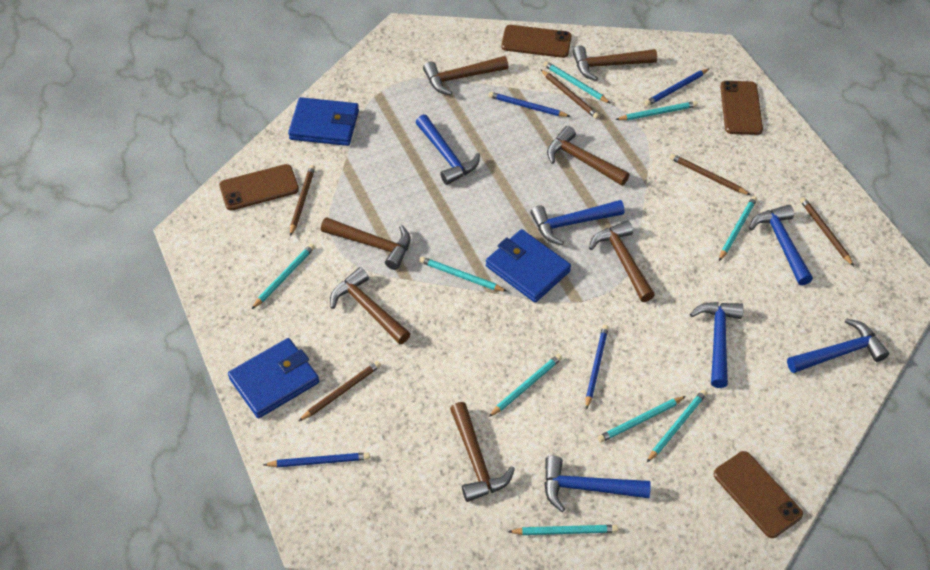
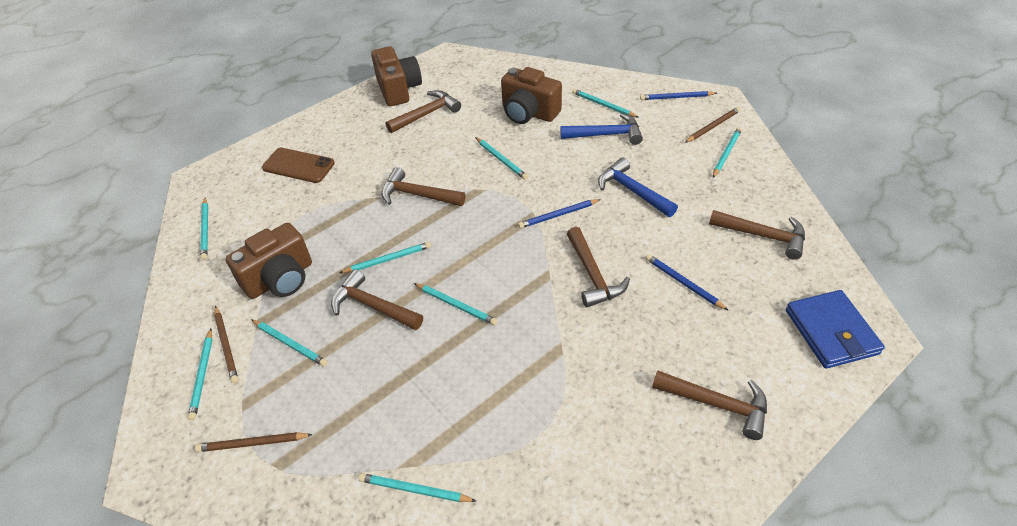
blue hammer: [416,114,480,185] [530,200,625,245] [544,456,651,512] [690,302,743,388] [749,205,813,286] [787,318,889,373] = 6 -> [560,113,643,145] [598,158,678,217] = 2
blue pencil: [263,452,370,467] [488,92,570,117] [586,325,609,410] [644,68,710,106] = 4 -> [518,199,601,228] [640,91,717,100] [645,254,729,311] = 3
blue wallet: [228,338,319,418] [288,97,359,146] [486,229,571,303] = 3 -> [786,290,885,369] = 1
brown camera: none = 0 -> [226,223,312,299] [371,46,422,106] [501,67,562,124] = 3
brown hammer: [321,217,410,270] [330,267,410,344] [423,56,508,95] [450,402,515,502] [547,126,630,186] [572,45,657,81] [589,220,655,302] = 7 -> [331,269,423,330] [382,167,465,206] [385,90,461,133] [567,227,630,307] [652,370,767,440] [709,210,805,260] = 6
brown pencil: [290,165,315,236] [299,361,381,421] [540,69,599,119] [670,154,751,195] [800,197,854,266] = 5 -> [195,432,313,452] [214,306,239,383] [685,107,740,143] = 3
brown phone: [219,164,299,210] [501,25,572,58] [713,451,803,538] [720,81,763,135] = 4 -> [262,148,335,183] = 1

